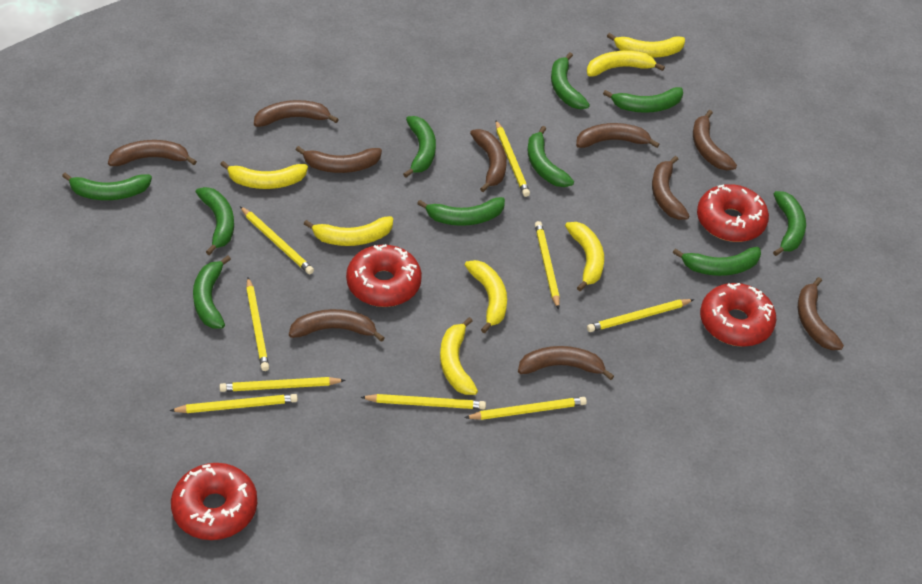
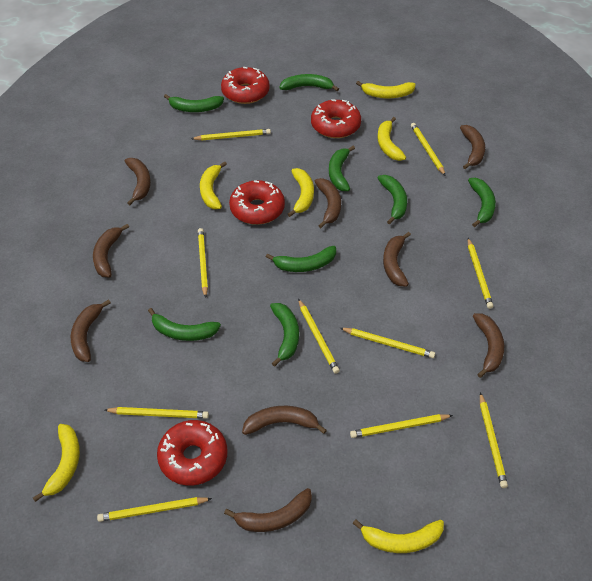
brown banana: [108,140,197,166] [254,100,339,127] [289,309,385,342] [296,146,382,173] [470,129,507,192] [518,346,614,380] [576,123,660,148] [652,156,690,220] [693,110,737,171] [798,277,844,350] = 10 -> [71,299,111,362] [93,224,129,277] [125,158,151,205] [224,488,312,532] [242,406,327,435] [314,178,341,228] [383,232,411,287] [460,125,485,169] [473,313,504,378] = 9
green banana: [62,173,152,200] [193,255,231,328] [196,187,234,255] [403,116,436,178] [417,197,505,226] [527,126,574,187] [551,52,590,109] [603,87,683,113] [673,247,761,276] [773,191,806,256] = 10 -> [148,308,221,341] [164,94,224,112] [266,246,336,272] [270,303,299,367] [280,74,339,91] [329,146,355,191] [378,175,407,225] [468,178,496,227] = 8
yellow banana: [220,161,308,189] [304,216,393,246] [440,317,478,395] [465,260,507,333] [565,222,604,291] [587,51,665,77] [607,33,685,58] = 7 -> [33,424,80,502] [200,161,227,209] [288,168,314,217] [353,519,444,553] [356,81,416,98] [378,117,406,161] = 6
yellow pencil: [170,394,298,413] [219,377,346,392] [240,207,314,274] [246,277,269,371] [360,394,486,409] [464,397,587,420] [496,121,530,197] [535,221,560,310] [587,299,694,332] = 9 -> [97,497,212,522] [105,407,209,419] [191,129,271,140] [198,228,208,298] [298,299,340,374] [340,328,435,358] [350,414,453,438] [411,123,446,176] [468,238,493,309] [480,392,508,488] = 10

